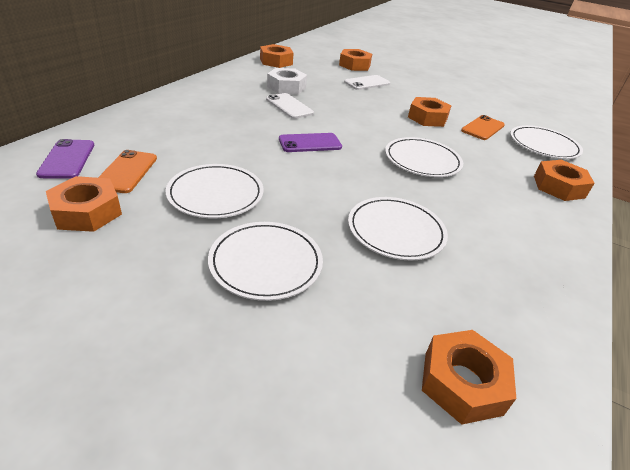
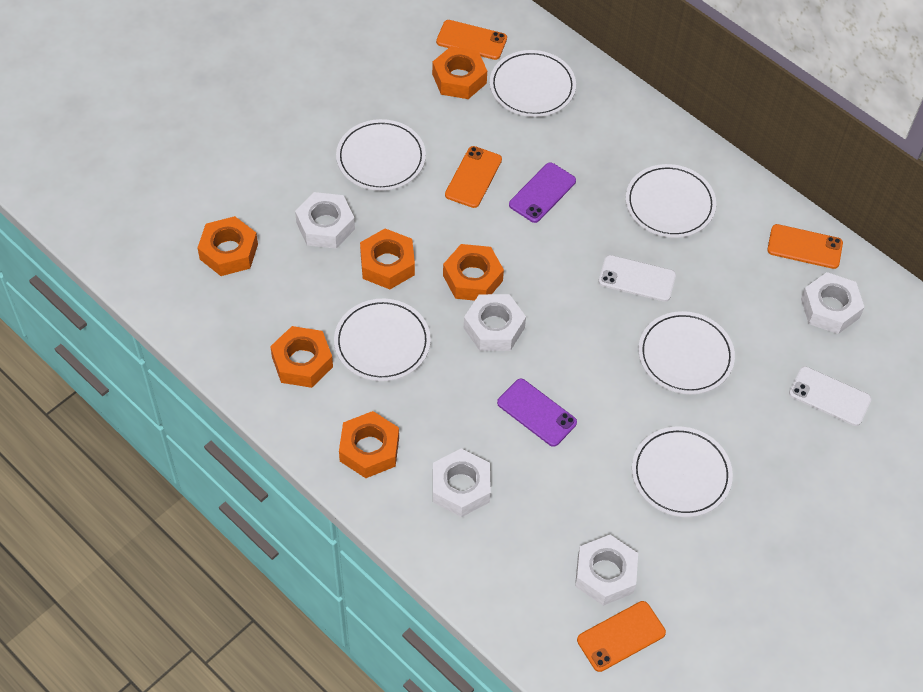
orange phone: [98,150,157,193] [461,115,505,140] = 2 -> [436,20,507,60] [445,146,502,208] [577,601,666,672] [767,224,843,269] = 4
white nut: [267,68,307,95] = 1 -> [295,192,355,249] [433,448,491,517] [464,294,526,351] [575,535,638,606] [801,272,865,334] = 5
white plate: [166,164,264,218] [208,222,323,301] [348,197,448,260] [385,137,463,177] [510,125,583,159] = 5 -> [334,299,431,381] [336,119,426,191] [490,50,576,117] [626,164,716,238] [632,426,733,517] [638,311,735,394] = 6

